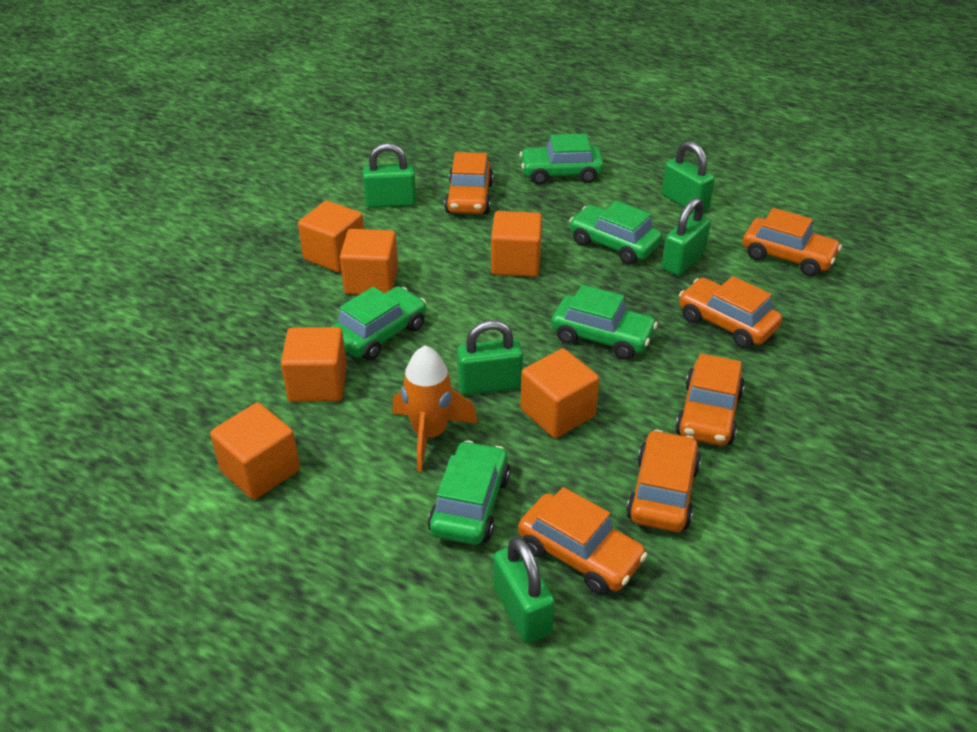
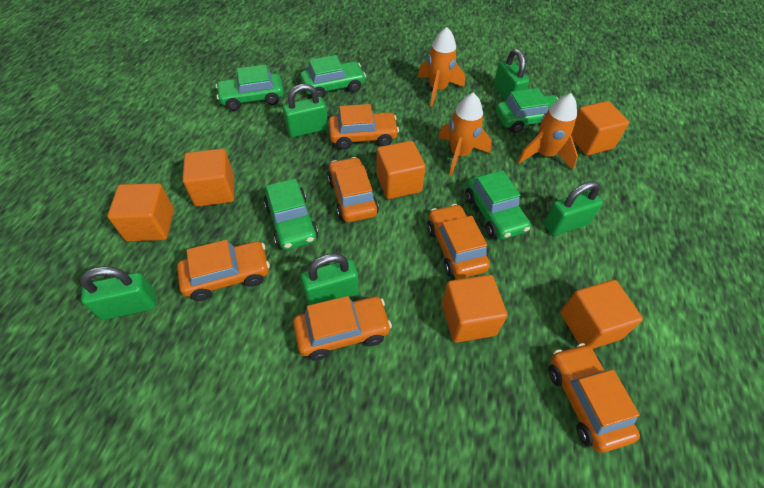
orange rocket: [392,346,478,472] = 1 -> [418,27,465,107] [438,92,492,176] [517,93,578,170] = 3

